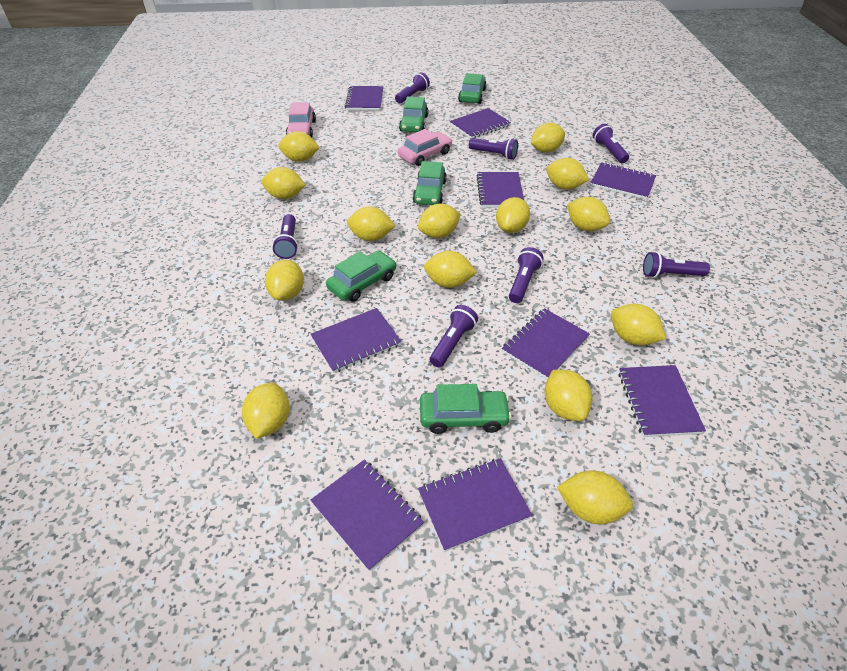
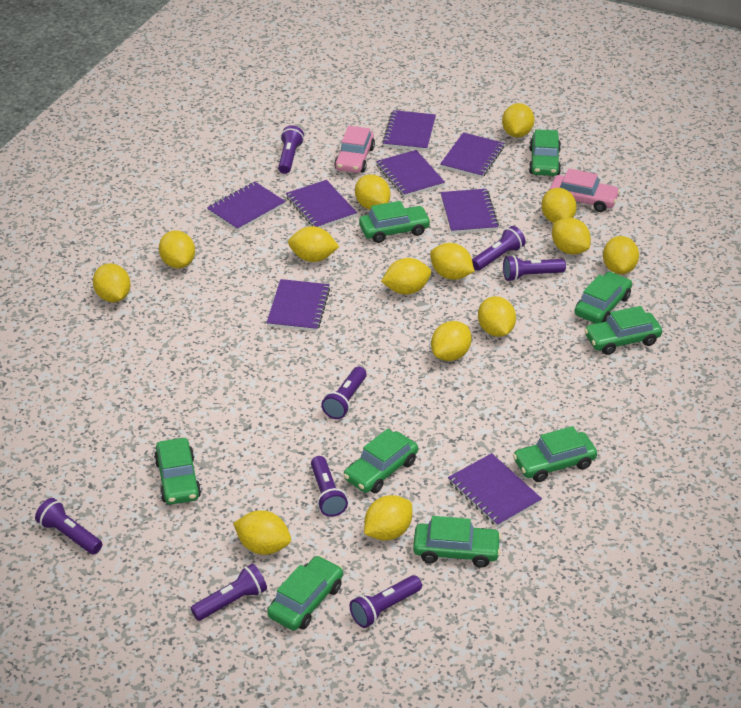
green car: [326,250,396,302] [399,97,428,132] [413,161,447,205] [420,384,511,434] [458,73,487,104] = 5 -> [154,438,201,505] [267,556,343,631] [344,429,418,493] [359,201,431,243] [413,516,501,568] [513,426,597,482] [529,129,561,176] [575,272,632,324] [584,306,662,355] = 9
purple flashlight: [272,214,298,259] [395,72,430,104] [430,305,478,367] [469,138,518,160] [509,247,544,303] [593,124,629,163] [643,252,710,278] = 7 -> [35,498,102,555] [191,564,267,621] [278,125,304,174] [311,456,348,517] [321,367,367,419] [350,575,422,628] [472,226,526,271] [503,255,566,281] = 8
purple notebook: [310,308,402,373] [311,459,424,571] [345,86,383,111] [418,458,532,552] [450,108,511,139] [477,172,524,207] [502,308,590,379] [590,162,656,200] [618,365,706,437] = 9 -> [207,182,286,231] [267,279,330,332] [286,180,357,228] [376,150,445,197] [382,110,436,151] [440,132,504,178] [441,189,499,234] [448,453,542,527] = 8

